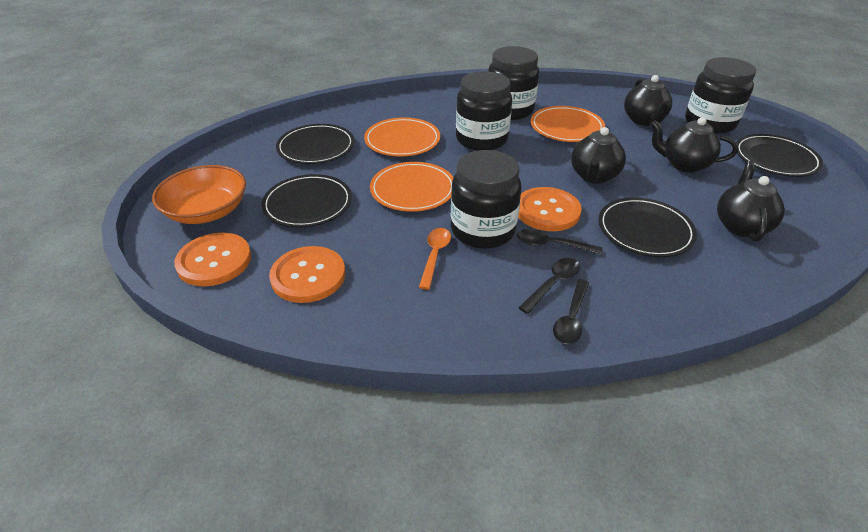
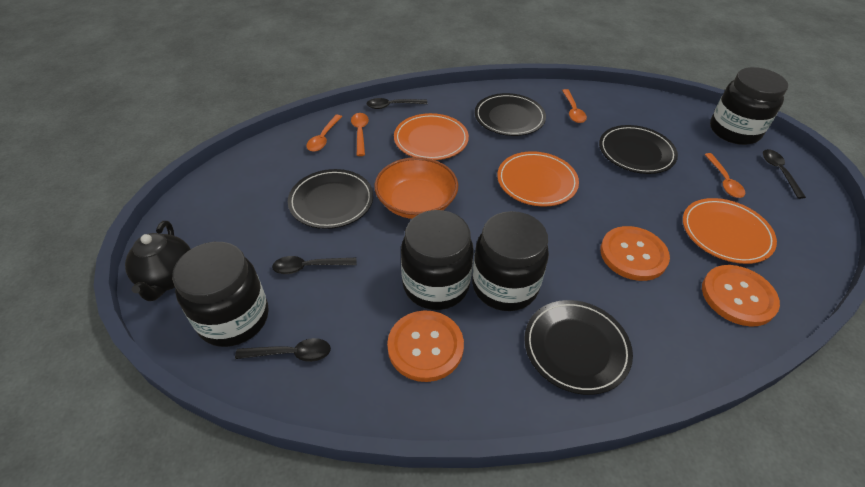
black spoon: [517,229,602,254] [519,258,580,314] [553,279,589,344] = 3 -> [235,338,331,362] [272,256,357,274] [367,98,427,109] [763,149,806,199] = 4
black teapot: [571,127,626,184] [624,75,672,126] [650,117,738,173] [717,160,785,242] = 4 -> [125,221,190,301] = 1
orange spoon: [419,228,451,290] = 1 -> [306,115,342,152] [351,113,369,156] [562,89,587,123] [704,153,745,198] = 4

